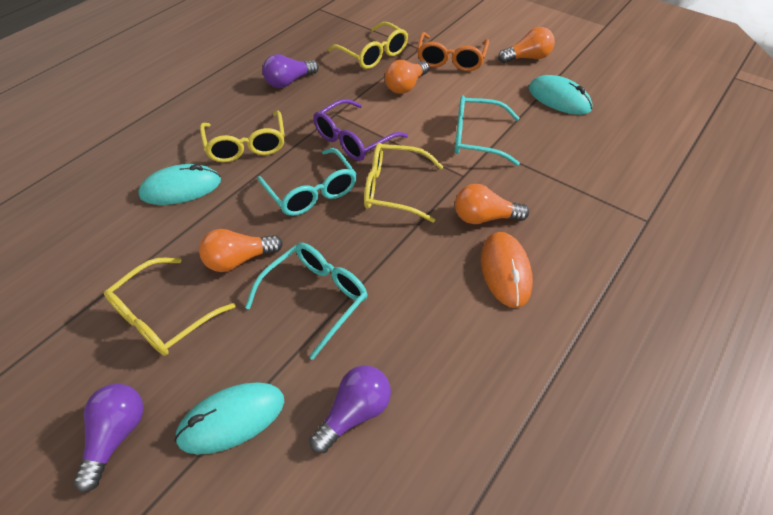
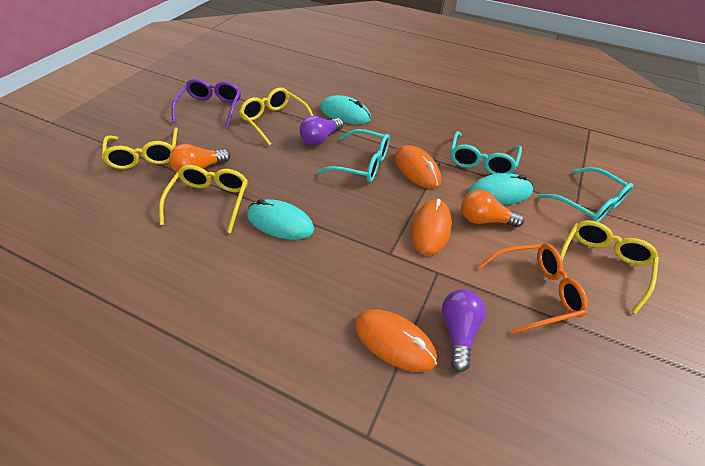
orange light bulb: [199,229,283,272] [385,60,429,94] [455,184,529,224] [498,27,555,63] = 4 -> [169,144,231,173] [461,190,525,227] = 2
orange mouse: [481,232,533,308] = 1 -> [355,310,437,372] [395,145,441,189] [411,199,452,255] = 3
purple light bulb: [74,384,143,493] [262,54,319,88] [309,365,391,453] = 3 -> [299,116,344,146] [442,289,486,372] = 2

